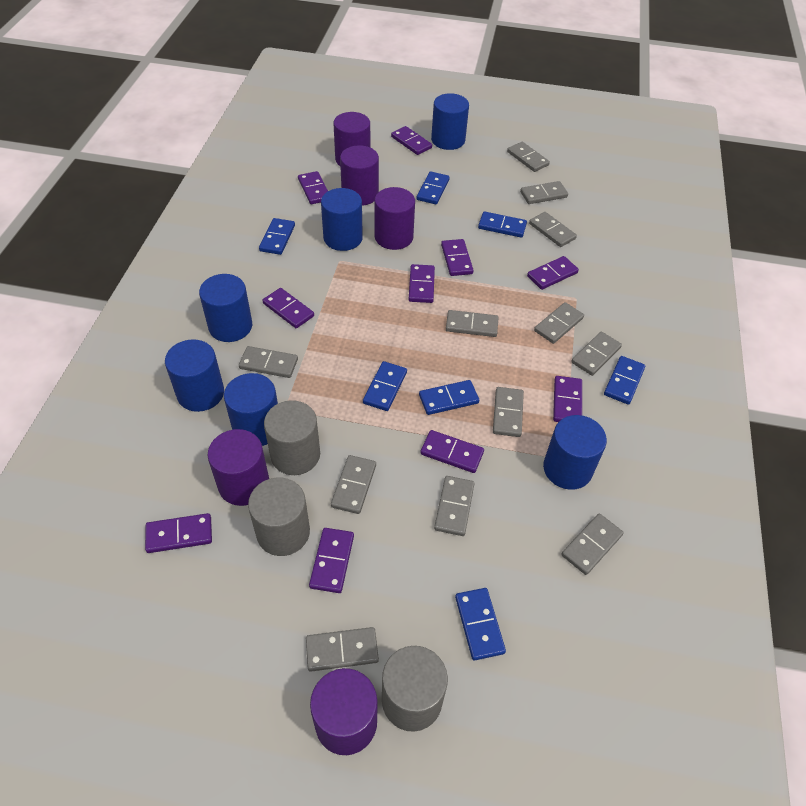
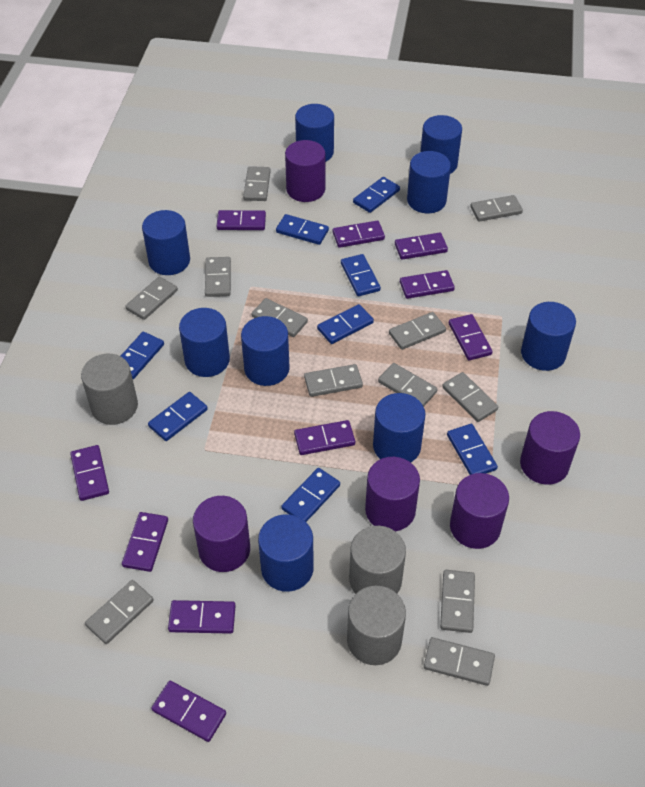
blue cylinder: [165,339,224,412] [199,274,252,342] [224,373,278,446] [321,188,363,251] [431,93,469,150] [543,415,607,490] = 6 -> [142,210,190,275] [179,308,230,377] [241,316,290,386] [258,514,314,592] [295,104,334,162] [373,393,425,462] [407,151,451,213] [420,115,462,174] [521,302,576,371] = 9
blue domino: [259,218,295,255] [363,361,407,411] [416,171,450,204] [419,380,479,415] [455,588,506,661] [478,211,527,238] [604,356,645,405] = 7 -> [121,332,164,379] [148,392,208,441] [276,214,329,245] [281,468,340,522] [317,304,374,344] [341,254,381,296] [353,177,400,213] [447,424,498,475] = 8

